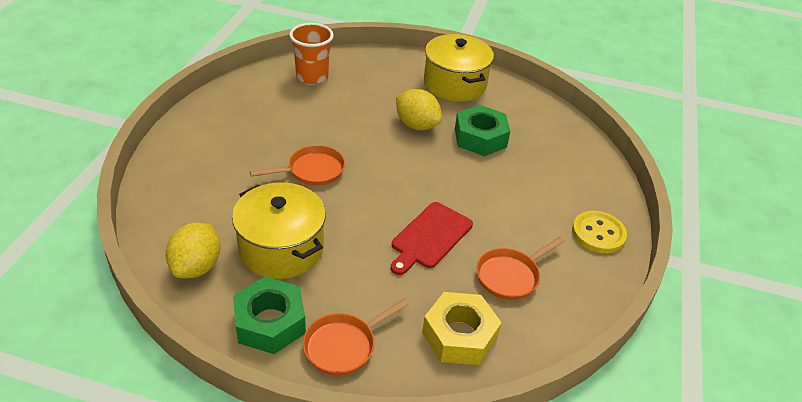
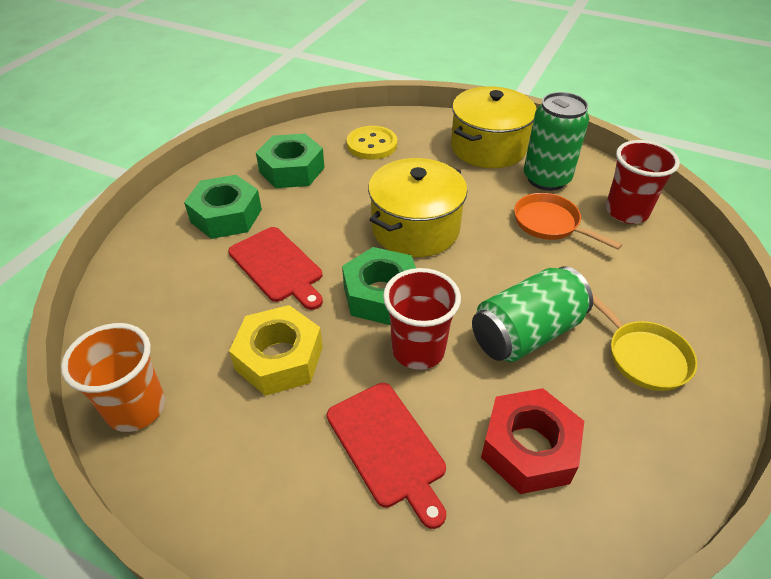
green can: none = 0 -> [472,266,593,362] [524,92,589,191] = 2
green nut: [233,277,306,354] [455,105,510,156] = 2 -> [184,175,262,239] [256,134,325,188] [342,247,416,325] = 3
orange pan: [250,145,345,186] [303,298,409,375] [476,236,565,300] = 3 -> [514,193,622,250] = 1
red cup: none = 0 -> [383,268,461,370] [606,140,680,224] = 2
red cutting board: [391,202,473,275] = 1 -> [228,227,323,310] [327,383,446,529] = 2
red nut: none = 0 -> [481,388,584,494] = 1
yellow lemon: [166,223,220,279] [396,89,442,130] = 2 -> none = 0
yellow pan: none = 0 -> [592,293,697,391] = 1

